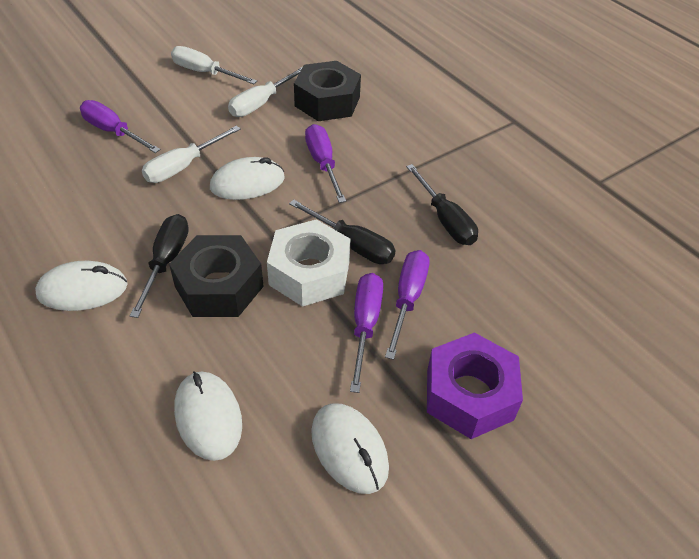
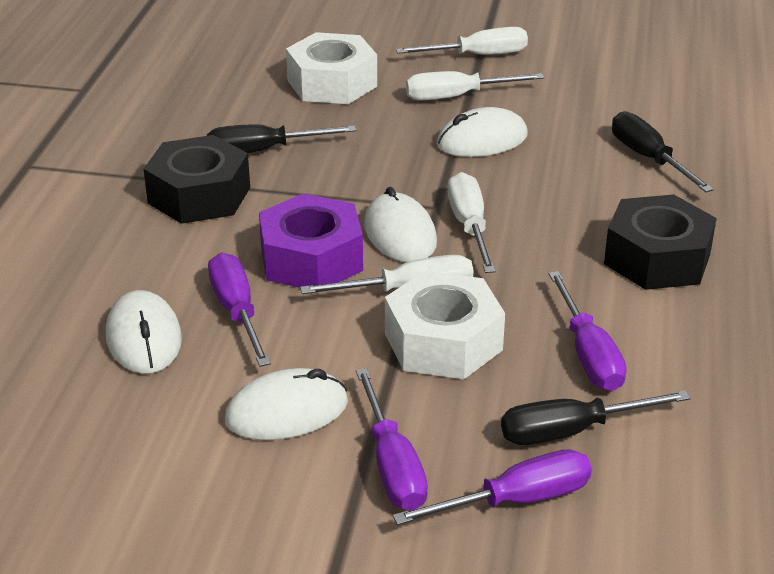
white nut: [267,219,351,307] = 1 -> [286,32,377,104] [385,271,505,379] = 2
white screwdriver: [142,126,241,183] [171,46,257,84] [228,67,302,117] = 3 -> [300,255,473,294] [396,27,528,55] [406,71,544,100] [448,172,496,273] = 4

